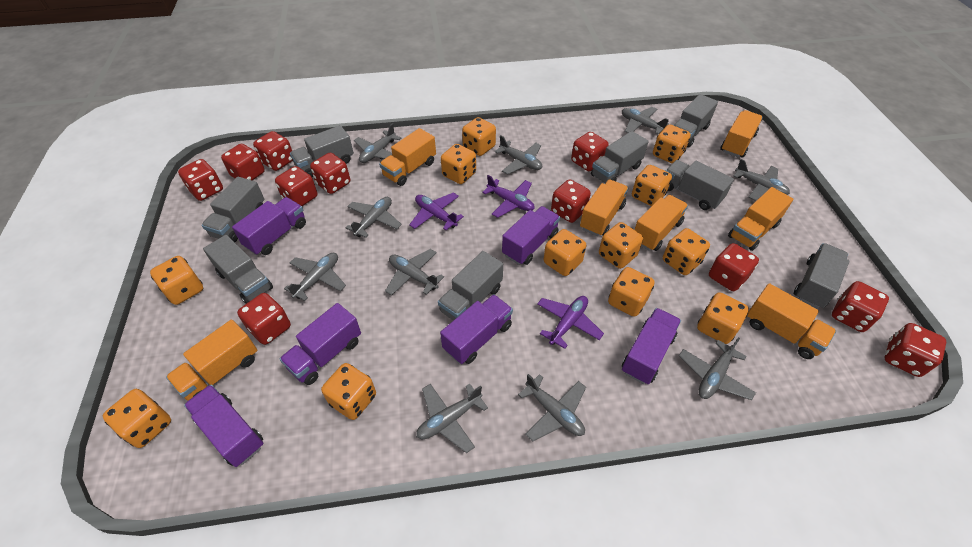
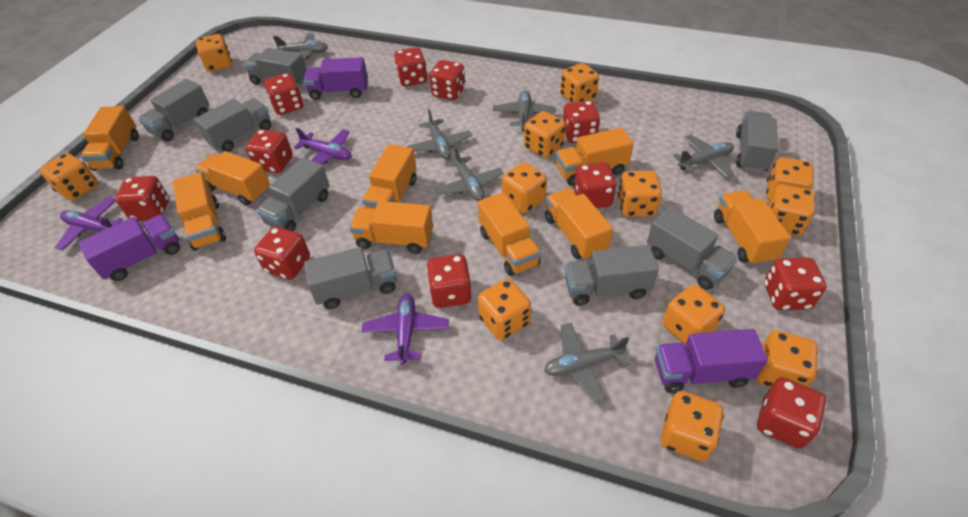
grey plane: [284,253,346,301] [346,197,402,238] [354,123,401,163] [385,249,444,296] [416,384,488,453] [495,135,542,174] [518,374,586,442] [622,107,669,134] [679,337,756,400] [733,159,790,201] = 10 -> [273,34,328,61] [407,109,472,159] [435,146,503,201] [493,90,556,131] [544,323,630,403] [673,134,734,178] = 6
orange truck: [166,320,257,401] [379,128,436,186] [580,179,629,236] [634,195,688,251] [720,110,763,158] [728,187,793,251] [747,283,836,359] = 7 -> [81,106,139,171] [173,172,226,251] [195,151,270,206] [350,201,433,254] [362,144,417,209] [478,192,541,276] [545,188,613,260] [556,127,634,186] [714,190,791,266] = 9
purple truck: [184,385,263,467] [232,197,306,255] [280,303,361,385] [440,294,513,364] [502,206,560,265] [622,308,681,384] = 6 -> [78,214,180,281] [303,57,368,100] [655,329,768,393] = 3

